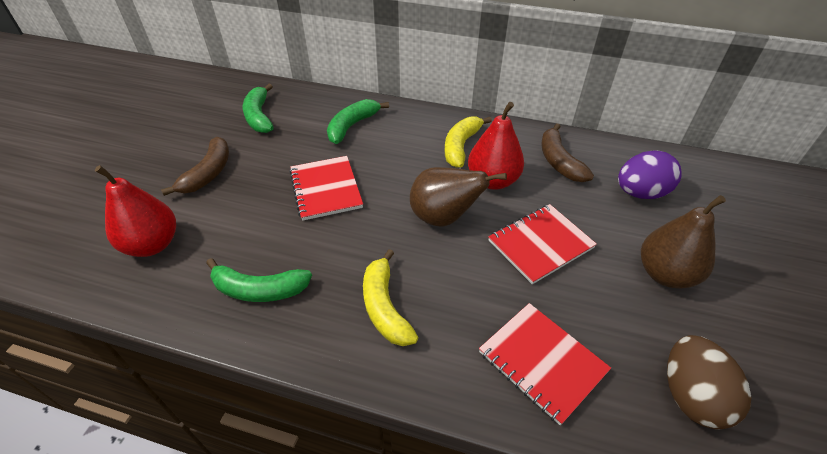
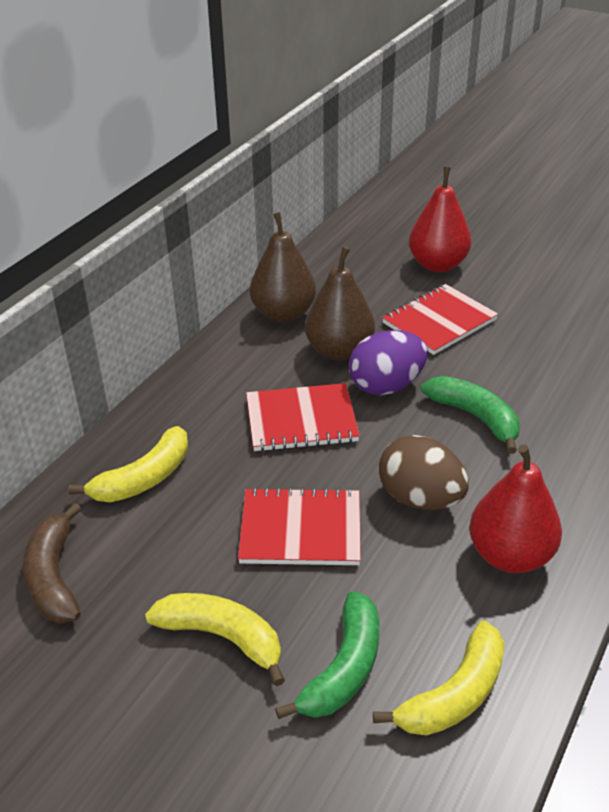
brown banana: [161,137,229,196] [541,123,594,182] = 2 -> [23,503,81,624] = 1
green banana: [206,258,312,302] [243,84,274,133] [327,99,389,144] = 3 -> [275,591,379,719] [421,376,520,454] = 2
yellow banana: [363,249,418,346] [445,116,492,168] = 2 -> [68,426,188,502] [145,593,285,686] [373,621,504,736] = 3

